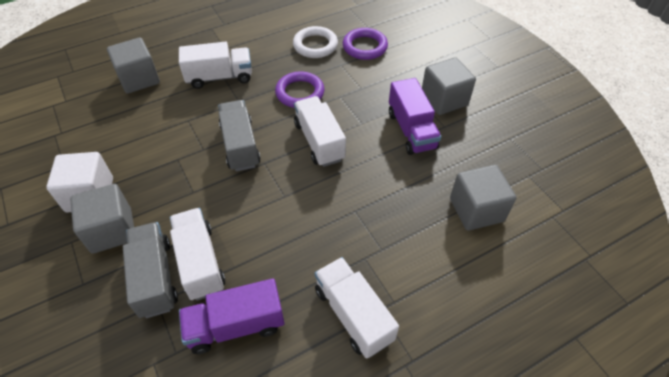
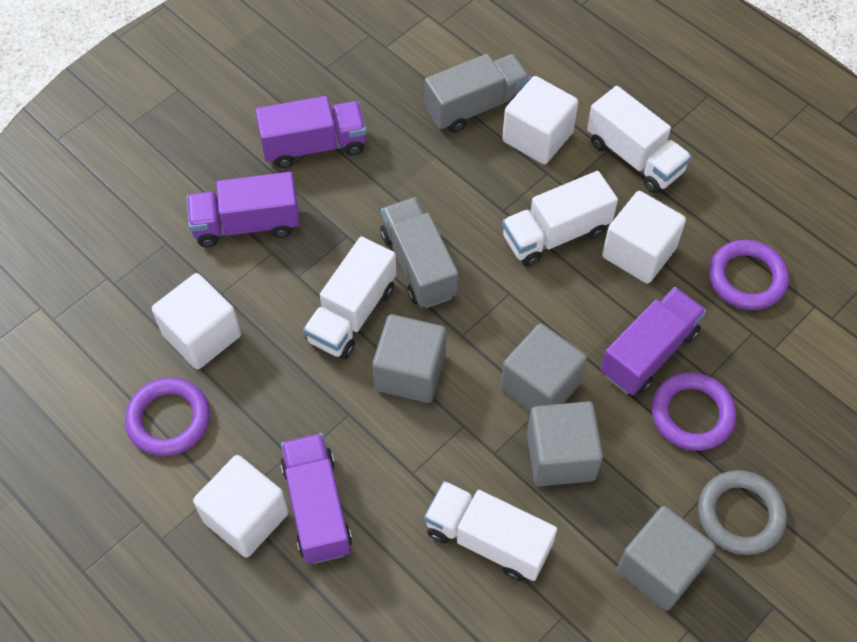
grey ring: none = 0 -> [698,470,787,555] = 1
purple ring: [275,71,325,108] [343,28,388,60] = 2 -> [125,377,210,456] [652,372,736,451] [709,240,789,310] = 3
purple truck: [179,278,284,354] [389,78,441,155] = 2 -> [187,172,300,247] [255,96,367,168] [281,433,352,564] [601,287,706,395] = 4
white cube: [46,152,113,213] = 1 -> [152,273,241,369] [193,455,289,558] [502,76,578,164] [602,191,686,284] = 4
white ring: [293,26,338,58] = 1 -> none = 0

